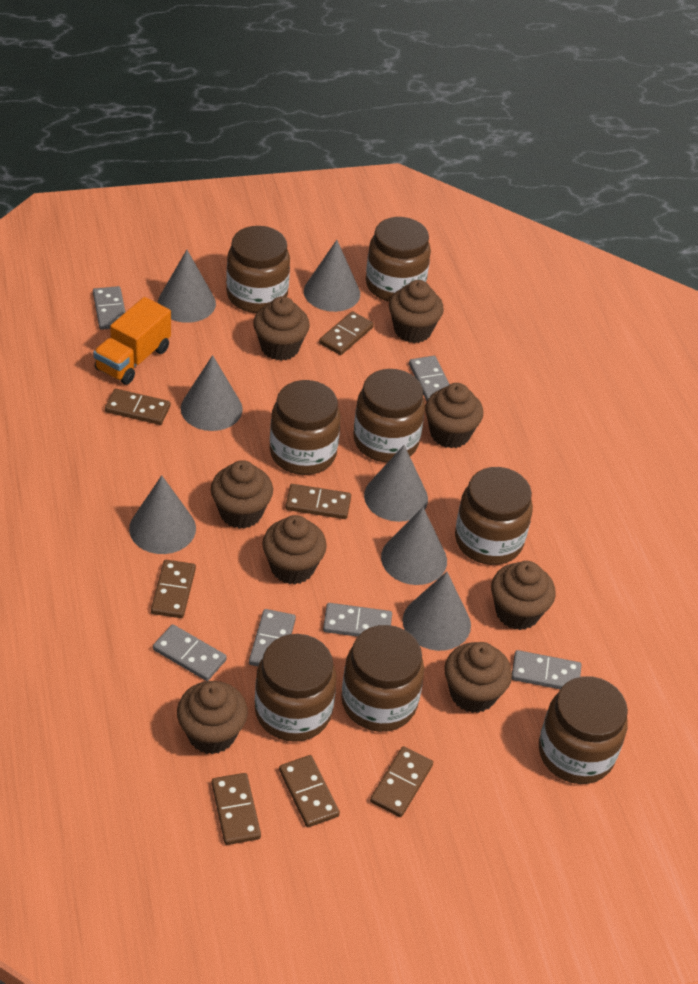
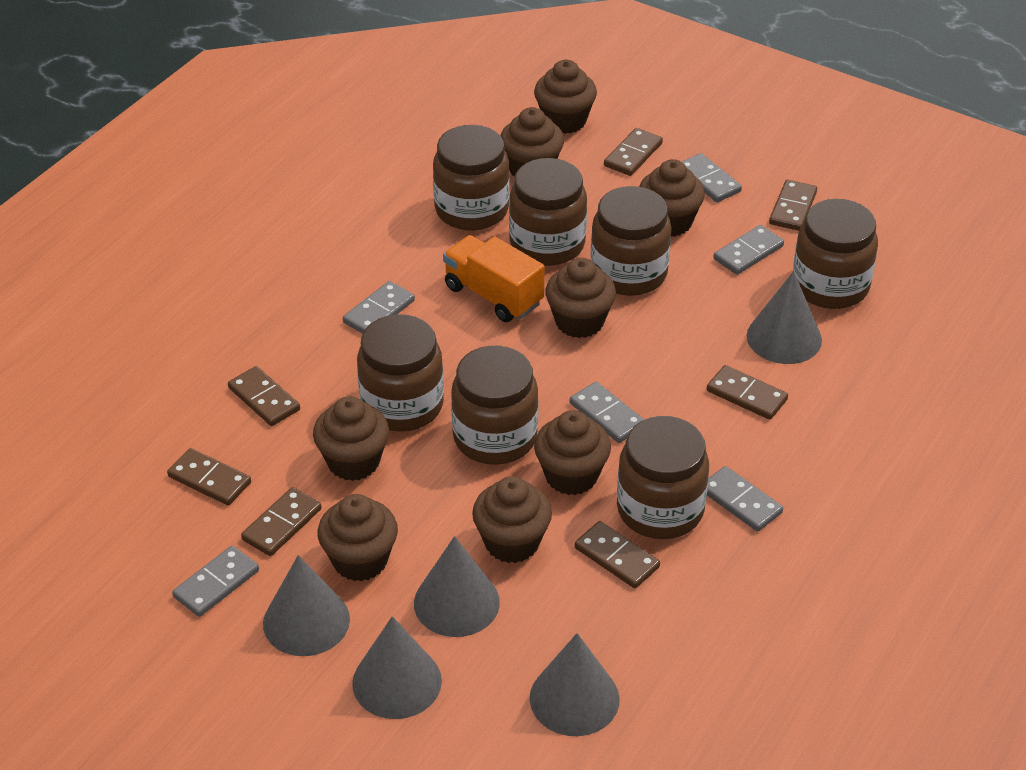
brown jar: [226,226,290,313] [255,634,336,742] [270,380,341,475] [341,625,424,732] [353,369,425,462] [366,217,431,302] [455,467,533,565] [539,676,628,784] = 8 -> [357,314,444,432] [433,125,510,230] [451,346,539,465] [509,158,587,266] [590,186,671,296] [617,416,709,539] [793,199,878,309] = 7
grey cone: [129,475,196,554] [158,250,216,323] [181,355,243,431] [304,240,360,312] [364,445,428,522] [381,507,447,585] [402,572,471,651] = 7 -> [263,555,350,656] [352,616,442,719] [414,536,500,637] [530,633,619,736] [747,271,822,364] = 5

